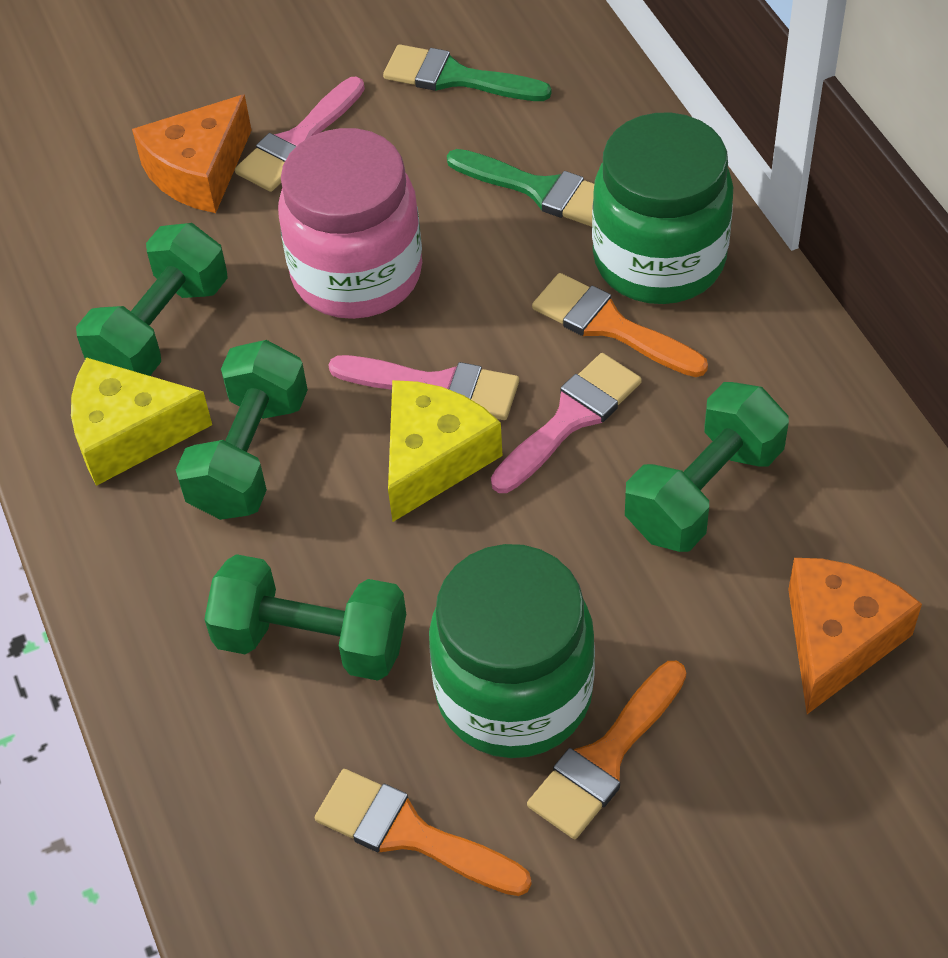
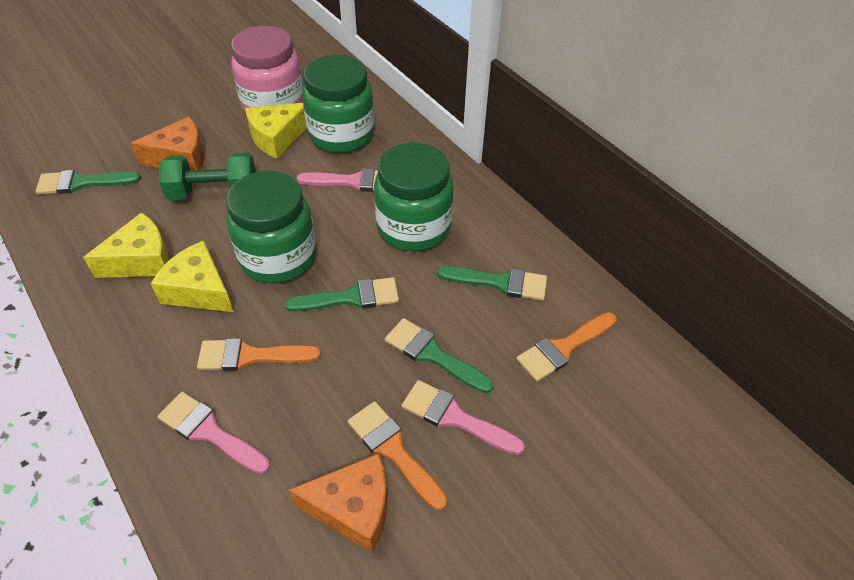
green brush: [383,44,552,101] [447,149,594,227] = 2 -> [36,170,141,194] [285,277,399,312] [385,318,494,393] [437,266,547,300] = 4
green dumbbell: [76,223,228,376] [176,340,308,520] [204,554,406,681] [625,382,789,552] = 4 -> [159,152,256,200] = 1
green jar: [429,544,595,758] [592,113,733,304] = 2 -> [226,171,317,284] [302,55,374,153] [374,142,454,252] = 3
yellow cheese: [71,357,212,486] [388,380,503,522] = 2 -> [83,212,170,278] [151,241,234,312] [245,103,307,159] = 3

